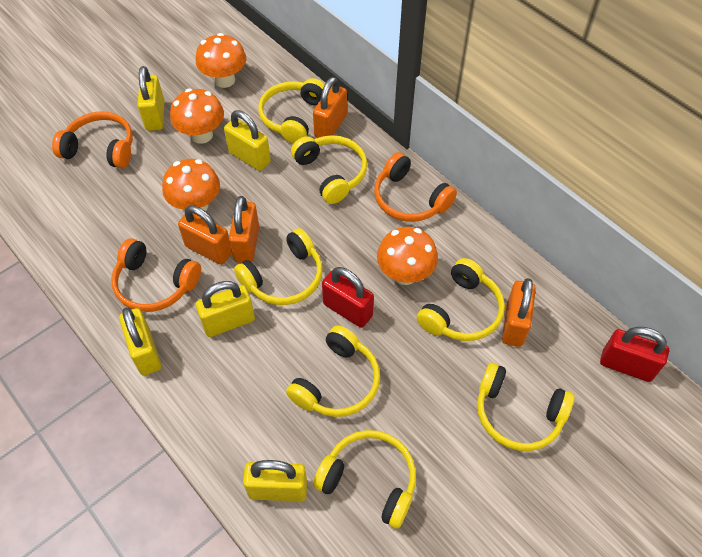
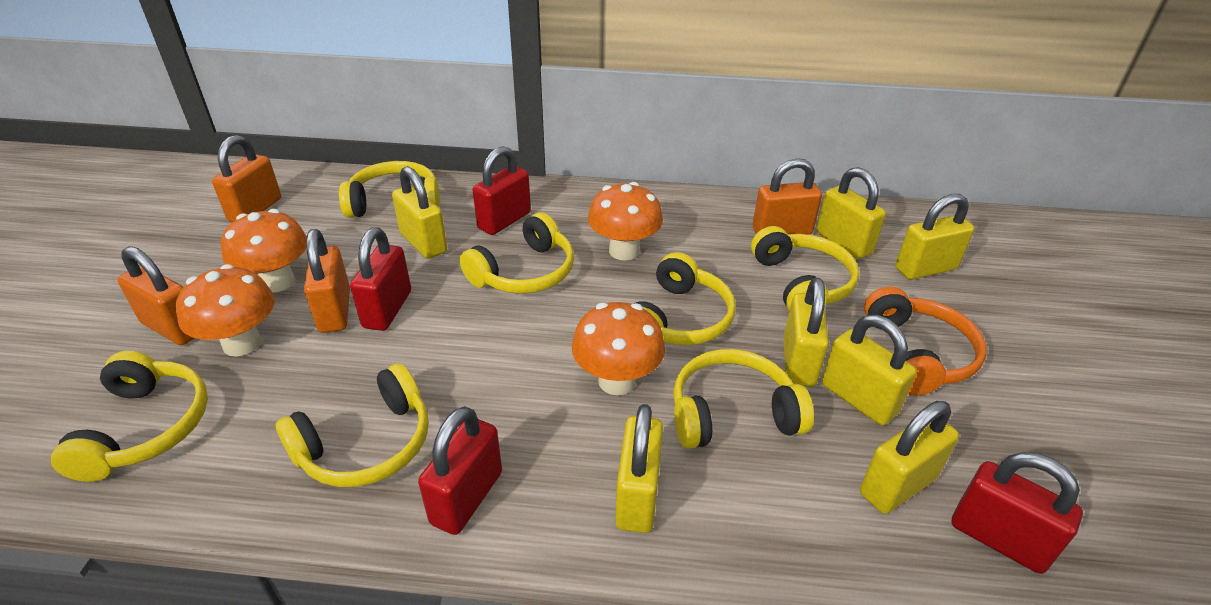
orange headphones: [52,111,133,168] [111,238,201,312] [374,152,457,222] = 3 -> [864,286,986,396] = 1
red padlock: [322,267,374,328] [600,327,669,382] = 2 -> [350,227,411,331] [418,406,502,535] [473,146,531,235] [951,452,1083,574] = 4
yellow padlock: [119,307,161,376] [137,66,165,131] [196,281,255,337] [224,110,271,171] [243,460,307,501] = 5 -> [392,166,447,259] [615,404,663,533] [783,277,829,387] [816,167,886,259] [822,315,916,425] [860,401,959,514] [895,194,974,280] = 7

